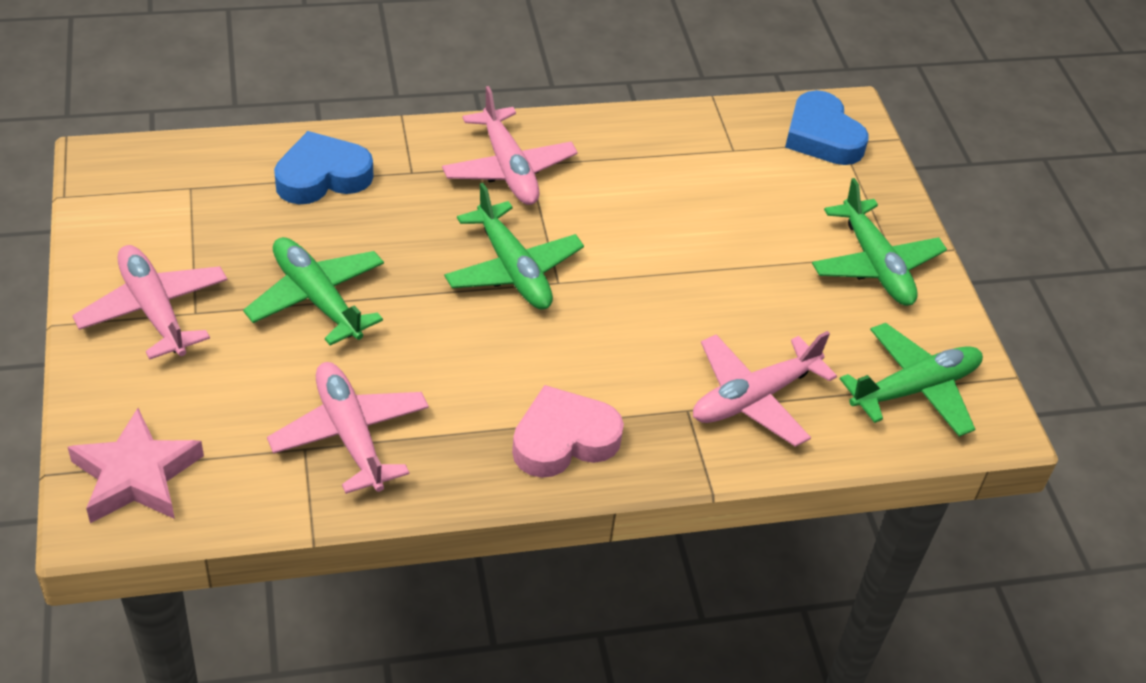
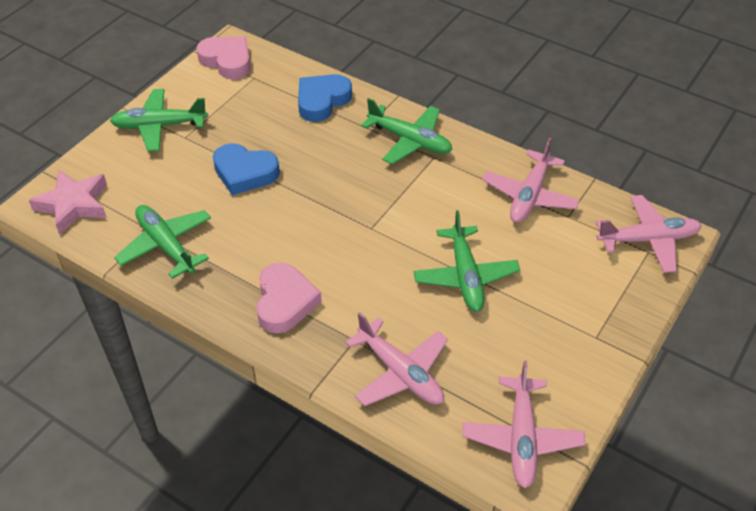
pink heart: [512,385,624,478] = 1 -> [196,36,250,79] [256,262,322,333] = 2

